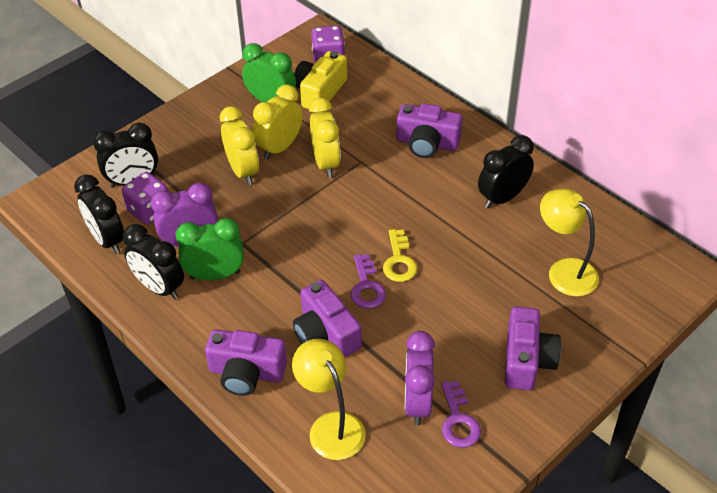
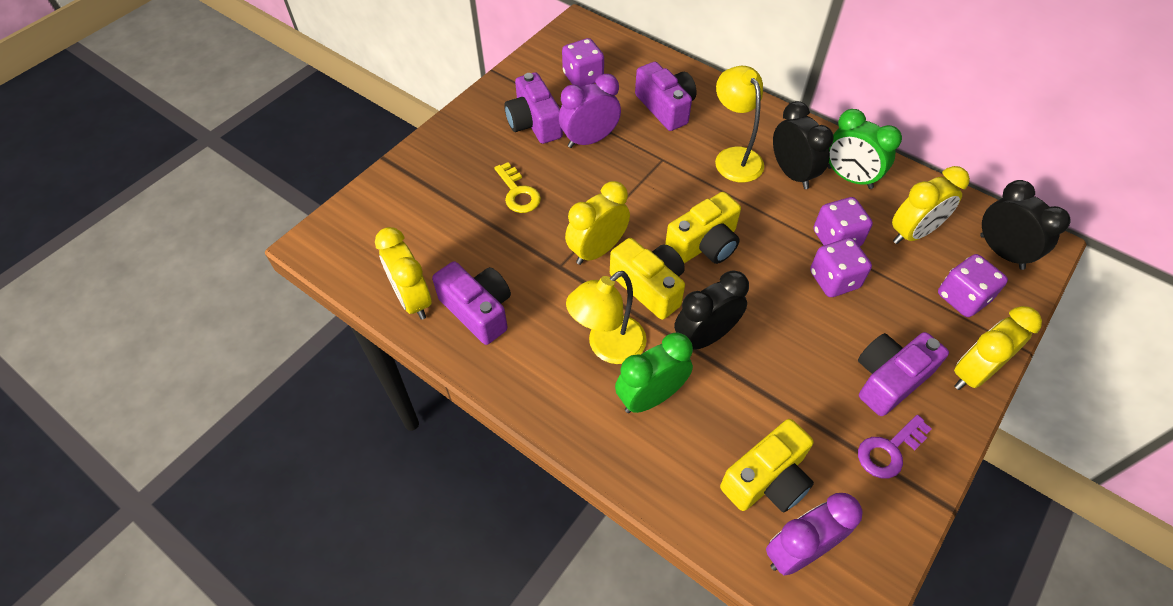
black clock: [74,174,124,254] [93,123,158,188] [123,224,184,300] [478,135,534,209] = 4 -> [674,270,749,350] [773,101,834,189] [980,180,1070,270] = 3
purple dice: [122,172,168,224] [311,25,345,63] = 2 -> [562,38,604,87] [810,238,872,297] [814,197,873,246] [938,254,1008,317] = 4
purple key: [351,254,386,309] [441,381,481,448] = 2 -> [858,415,932,478] = 1
yellow camera: [294,51,347,109] = 1 -> [610,238,685,320] [665,192,741,264] [720,419,814,513] = 3
yellow clock: [220,106,259,185] [252,84,303,160] [309,98,341,178] = 3 -> [375,227,432,320] [565,181,630,265] [892,166,970,244] [954,306,1042,390] = 4

